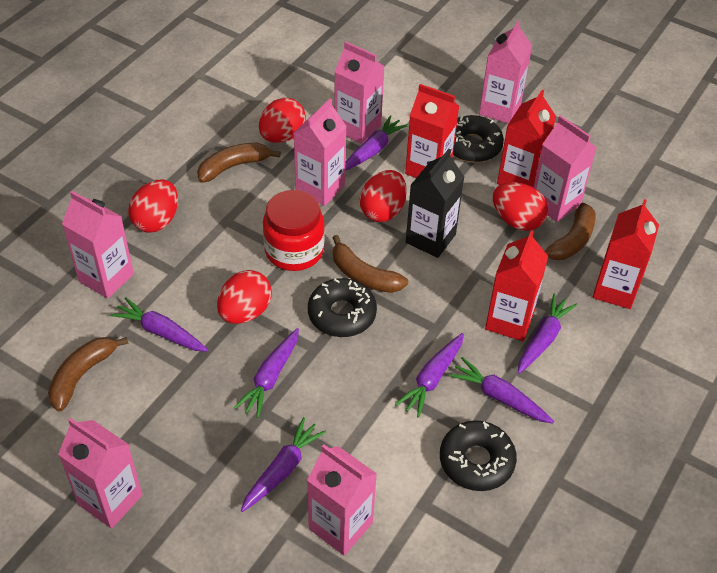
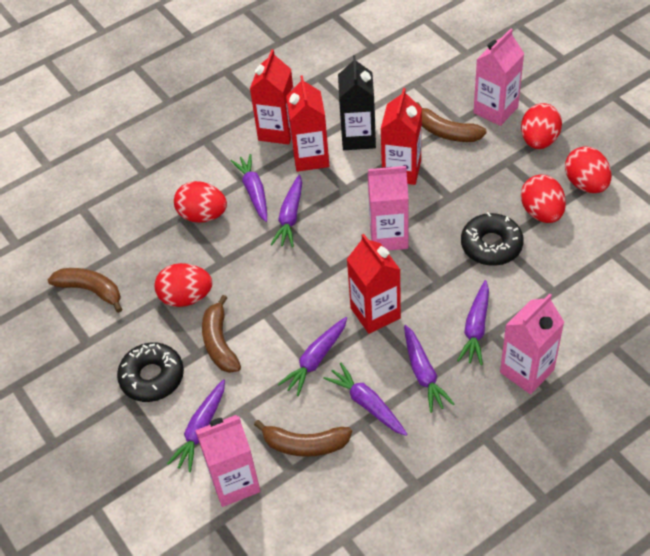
black donut: [308,278,377,337] [440,420,517,491] [453,115,504,162] = 3 -> [117,342,184,402] [461,212,524,266] = 2
pink carton: [58,418,143,529] [62,191,134,299] [294,99,347,206] [307,445,377,556] [334,41,385,144] [479,20,533,124] [533,115,597,222] = 7 -> [195,415,261,507] [368,166,409,251] [473,29,524,126] [500,293,564,394] = 4
red jar: [263,190,325,271] = 1 -> none = 0

